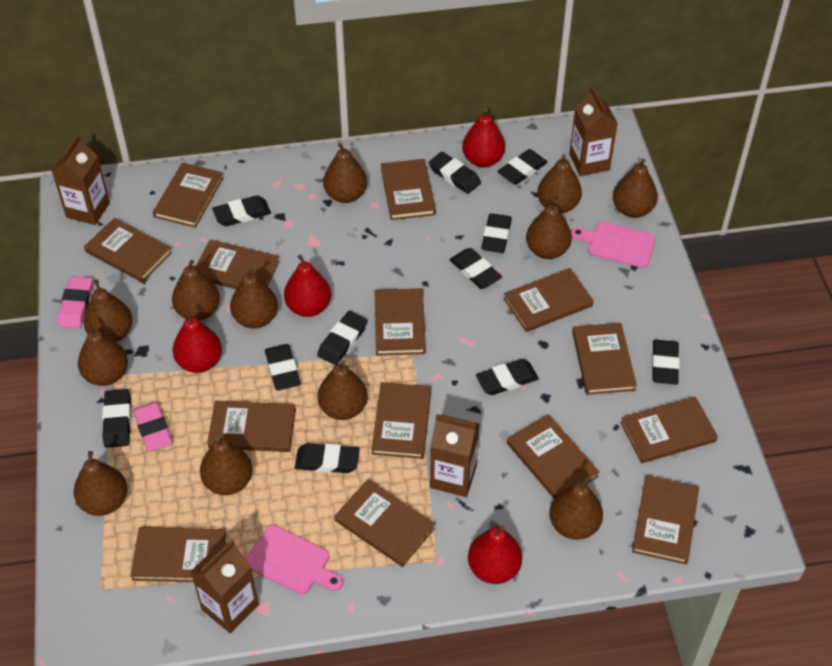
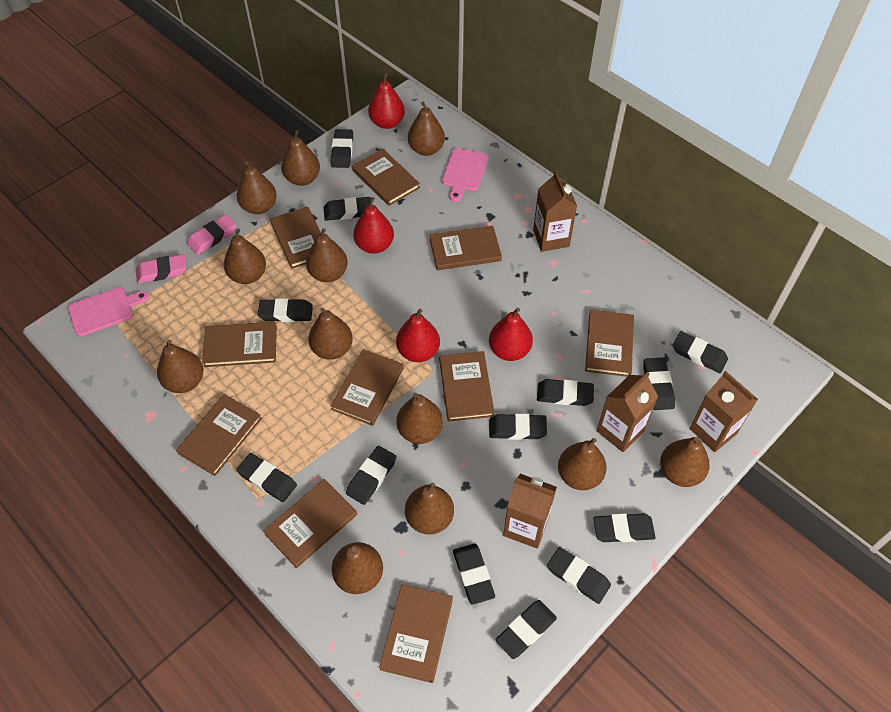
black eraser: [102,389,131,448] [212,195,271,226] [265,344,301,390] [295,443,360,473] [317,311,367,365] [429,152,481,194] [450,248,502,289] [476,359,539,395] [481,213,512,253] [497,149,548,185] [652,340,680,385] = 11 -> [236,453,297,502] [258,298,313,322] [324,197,371,221] [331,129,353,168] [346,446,396,505] [453,544,495,605] [489,413,547,440] [495,600,557,659] [537,379,594,406] [547,547,611,604] [593,513,656,542] [643,357,675,410] [673,331,728,373] = 13
brown book: [84,218,172,282] [130,527,226,582] [153,163,224,228] [195,239,280,289] [207,401,296,452] [334,479,435,567] [371,382,431,459] [374,288,426,356] [381,159,436,220] [503,268,594,332] [507,414,599,498] [572,323,637,395] [620,396,718,463] [632,475,699,564] = 14 -> [176,394,262,476] [202,322,277,367] [263,479,357,568] [270,206,321,269] [331,349,404,426] [352,149,420,206] [379,584,453,683] [430,226,502,270] [439,351,494,422] [585,310,634,377] = 10

